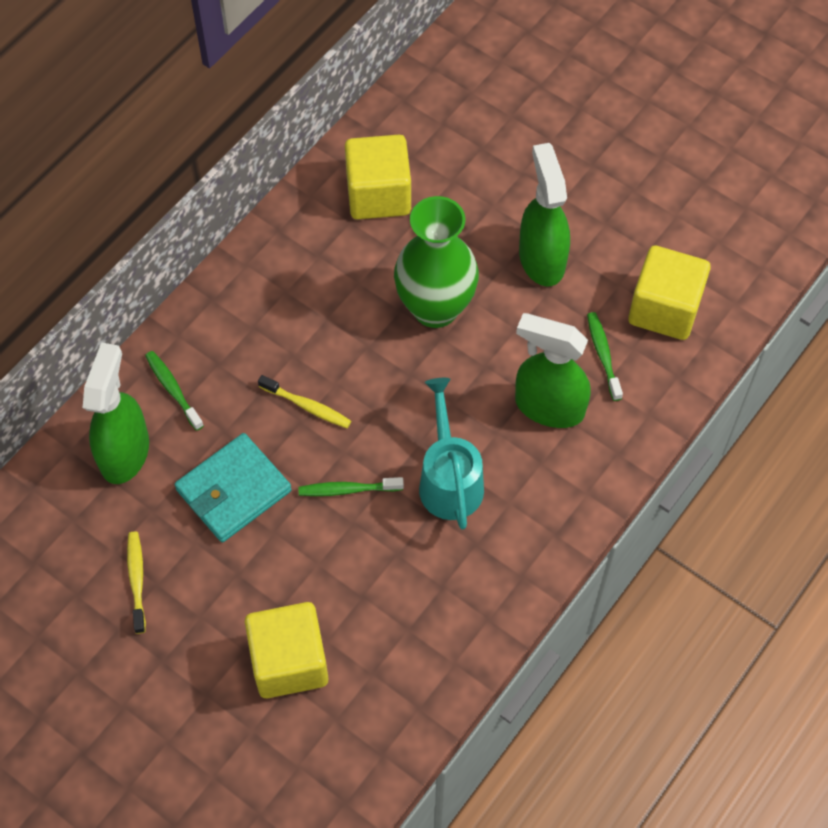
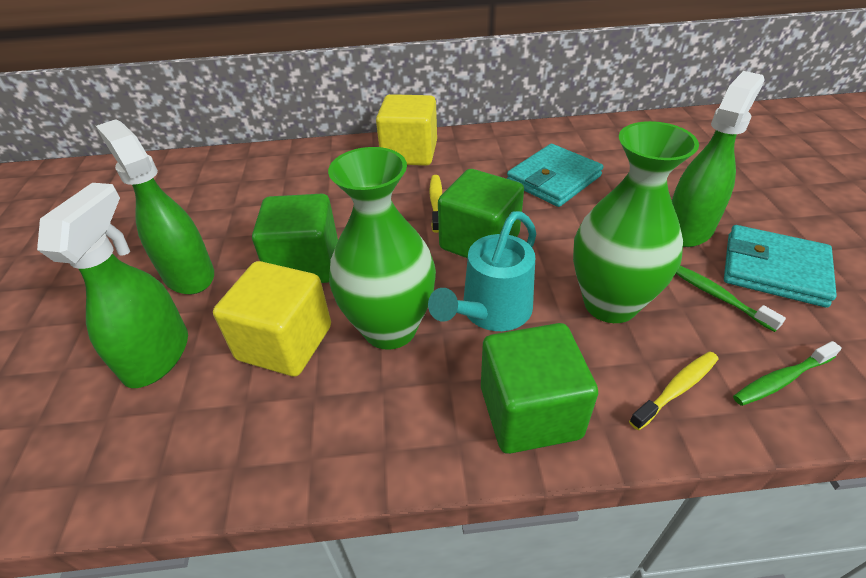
green cube: none = 0 -> [252,194,338,283] [438,169,524,258] [481,323,598,454] = 3
green toothbrush: [145,351,204,431] [298,477,404,496] [587,312,623,401] = 3 -> [675,266,786,332] [733,341,842,406] = 2
green vase: [394,196,479,328] = 1 -> [328,147,436,350] [573,121,699,323] = 2
turquoise wallet: [175,433,292,542] = 1 -> [507,144,603,207] [724,225,837,308] = 2
yellow cube: [245,602,329,698] [345,135,411,220] [628,246,711,340] = 3 -> [213,261,331,376] [376,94,437,166] = 2

